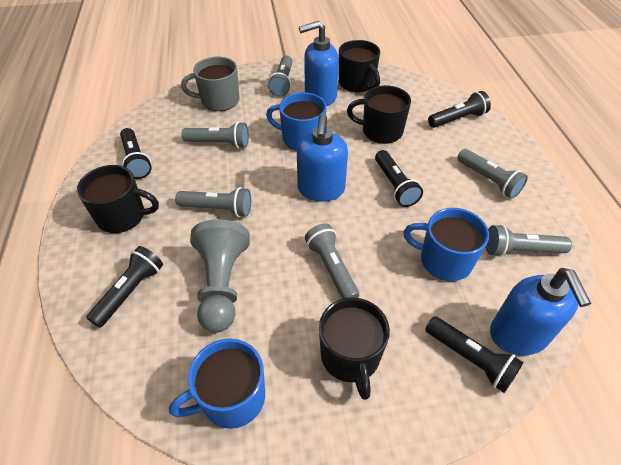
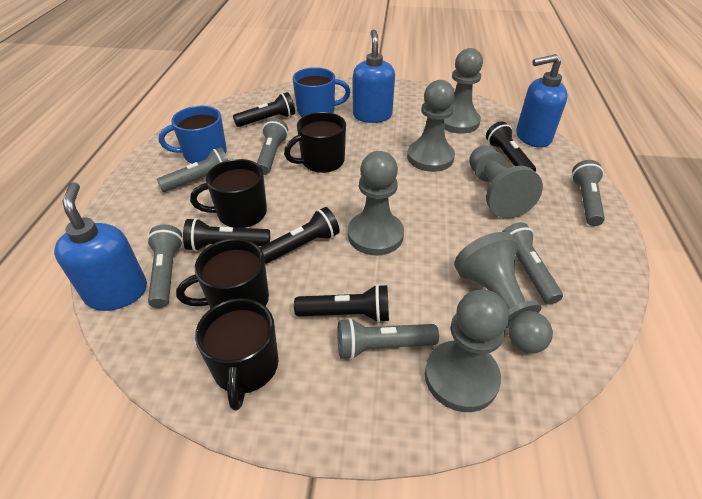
blue mug: [169,339,265,429] [266,92,326,151] [403,208,489,281] = 3 -> [159,106,227,164] [293,67,350,117] = 2
grey mug: [181,57,240,111] = 1 -> none = 0
grey pawn: [190,219,250,333] = 1 -> [348,151,404,255] [407,80,455,172] [425,290,509,412] [444,48,483,134] [454,232,553,353] [469,145,543,219] = 6

